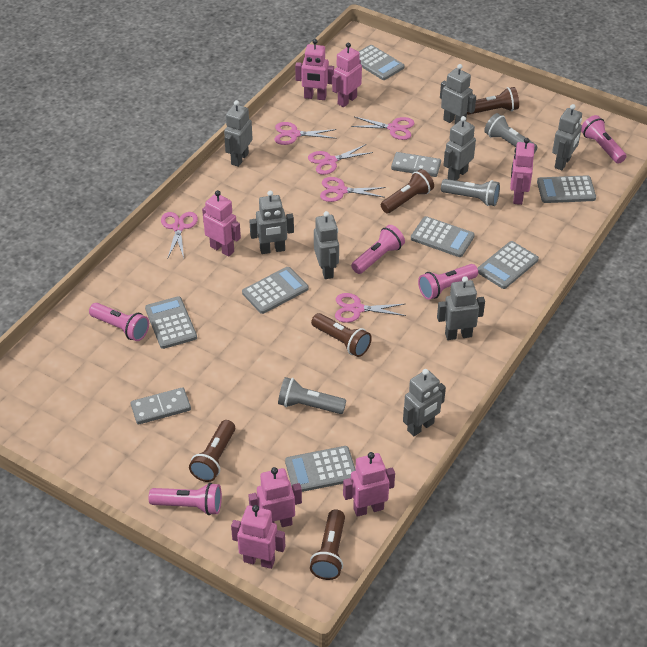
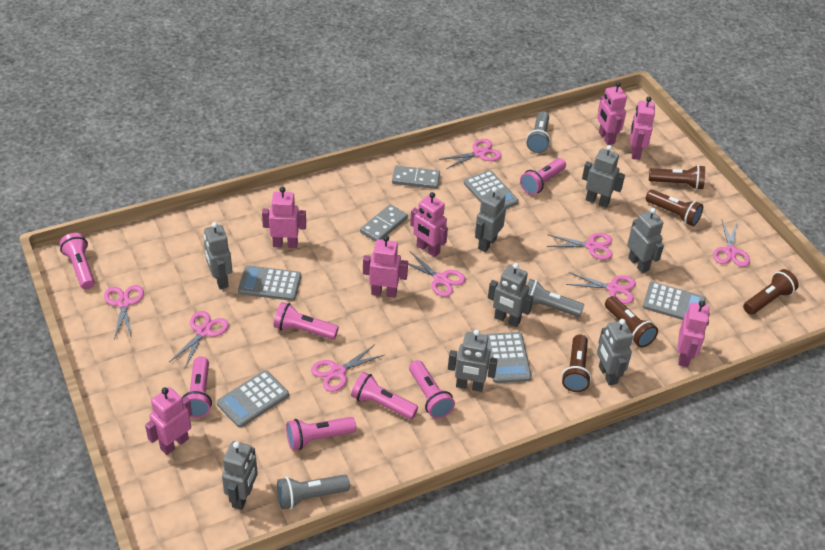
grey calculator: [145,296,197,349] [242,267,308,314] [285,446,356,492] [358,45,405,80] [411,216,475,257] [477,241,539,289] [537,175,596,203] = 7 -> [217,370,289,428] [238,265,301,301] [464,170,519,209] [486,332,532,383] [643,282,706,320] = 5
pink flashlight: [89,303,149,341] [148,483,222,515] [351,225,405,274] [418,264,478,300] [581,115,626,164] = 5 -> [59,233,95,289] [182,356,212,418] [274,302,339,340] [286,417,356,450] [351,372,418,419] [409,360,455,419] [520,158,566,195] = 7
pink scissors: [161,212,198,258] [275,122,337,145] [308,144,373,175] [320,177,386,202] [335,293,406,323] [351,117,414,140] = 6 -> [104,285,144,339] [169,311,229,368] [311,344,384,392] [408,251,466,297] [439,139,501,169] [546,233,613,260] [566,272,636,304] [713,220,750,267] = 8

